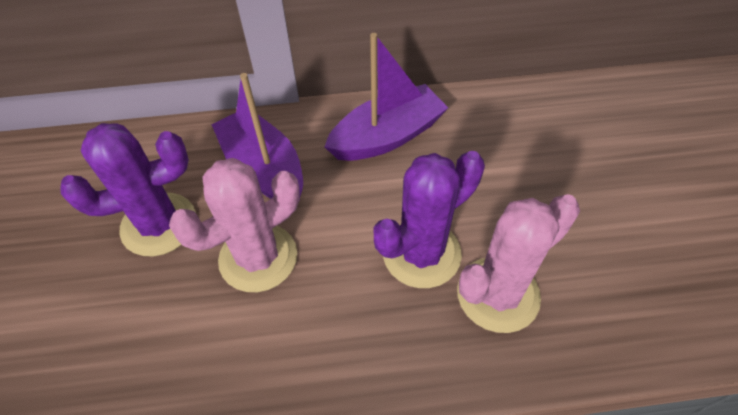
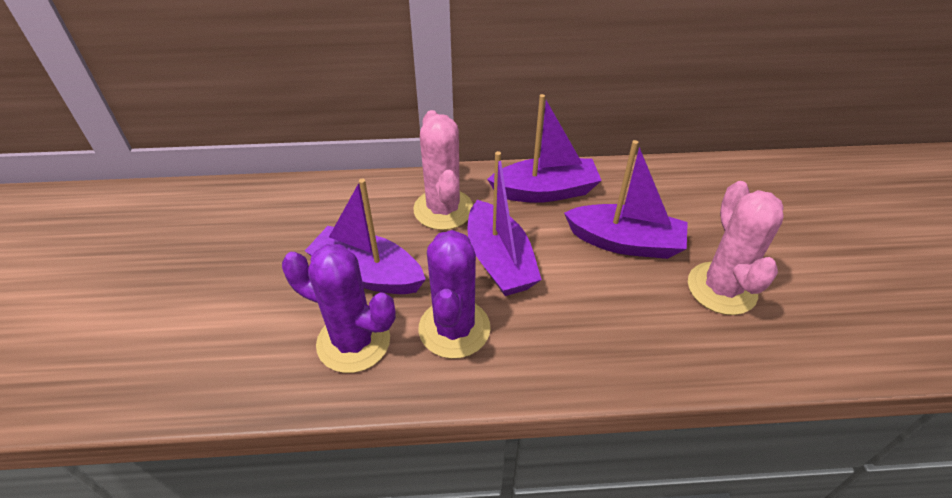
purple boat: [211,73,303,199] [325,33,448,161] = 2 -> [305,179,426,294] [467,151,542,296] [487,94,602,203] [564,140,688,259] = 4

